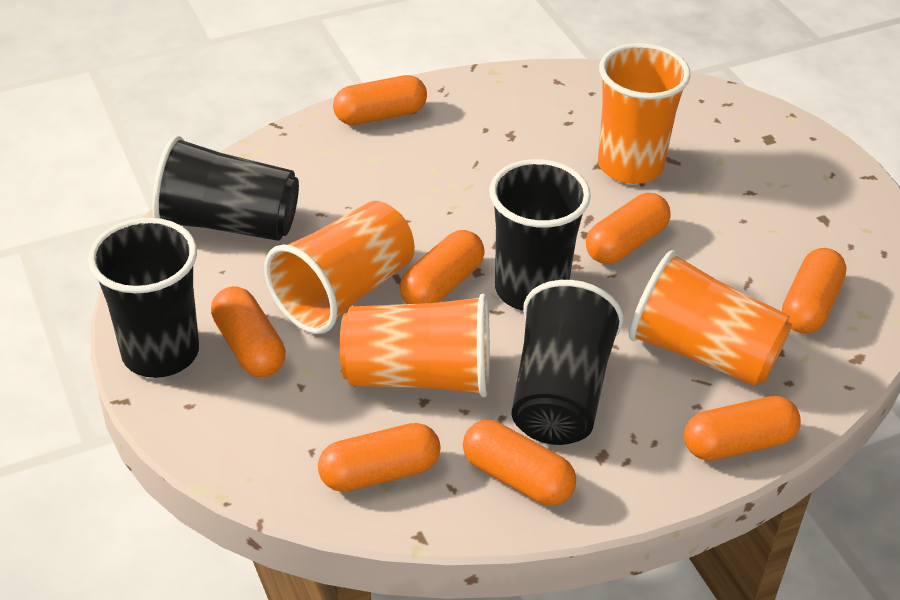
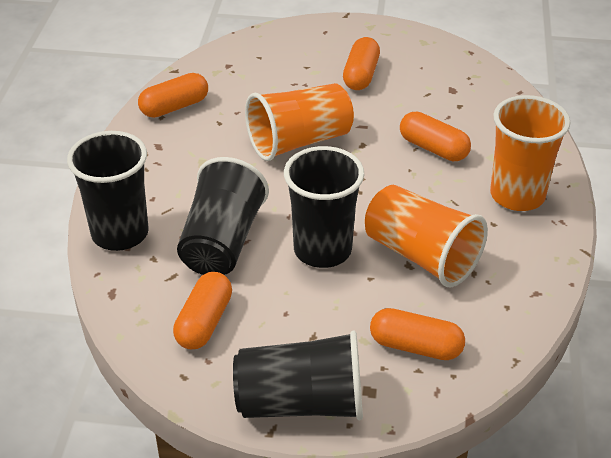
orange capsule: [211,286,286,377] [318,423,441,492] [333,75,427,125] [400,230,485,304] [463,420,576,506] [586,193,671,264] [684,396,801,461] [782,248,847,333] = 8 -> [138,73,208,118] [173,272,232,349] [343,37,380,90] [370,308,465,360] [400,112,471,161] = 5
orange cup: [265,201,415,334] [340,294,490,397] [598,43,691,184] [629,250,792,387] = 4 -> [245,83,354,161] [365,185,488,287] [490,95,570,211] = 3

